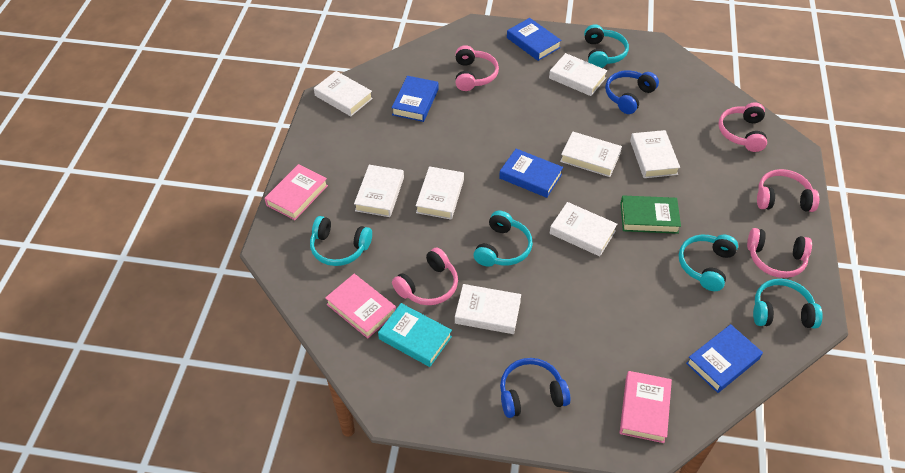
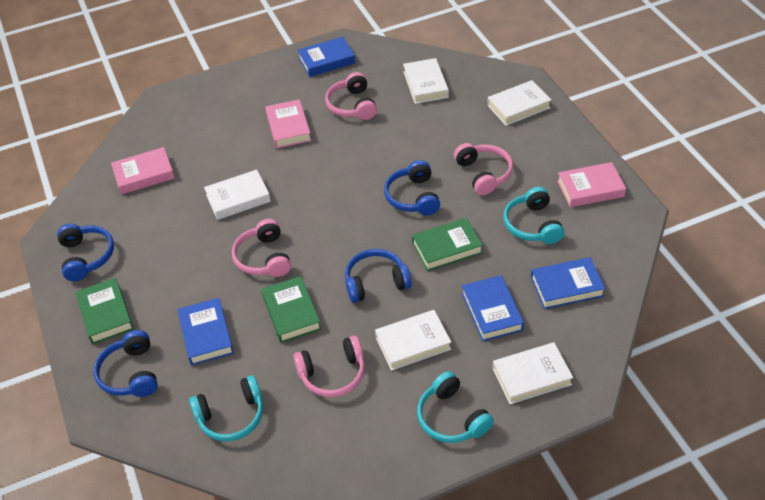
blue headphones: [500,358,570,418] [605,71,659,114] = 2 -> [57,224,114,281] [94,330,158,397] [345,249,412,303] [384,160,440,215] = 4
green book: [621,196,681,234] = 1 -> [76,278,134,344] [261,276,321,343] [412,218,483,271] = 3
pink headphones: [392,247,458,305] [456,45,499,91] [718,103,767,152] [747,228,812,278] [757,169,819,212] = 5 -> [232,219,291,277] [293,336,365,397] [325,72,377,120] [454,143,513,195] = 4
turquoise book: [378,303,452,367] = 1 -> none = 0
turquoise headphones: [310,216,372,266] [473,211,533,267] [584,24,629,68] [679,235,738,291] [753,279,823,329] = 5 -> [189,375,263,441] [417,371,494,443] [503,187,565,244] = 3
white book: [314,71,373,116] [354,165,404,217] [416,166,464,220] [455,284,521,334] [549,53,607,96] [550,202,617,256] [560,132,622,177] [630,130,680,178] = 8 -> [204,170,271,220] [375,310,451,371] [403,58,449,104] [487,80,551,126] [493,342,573,404] = 5

